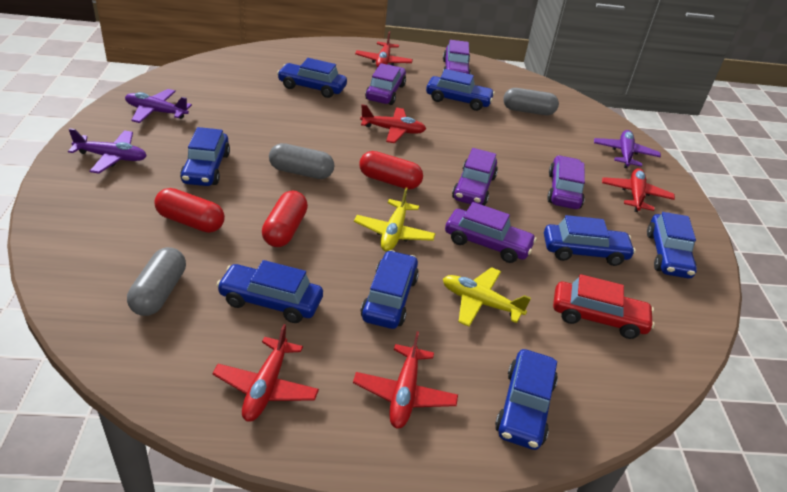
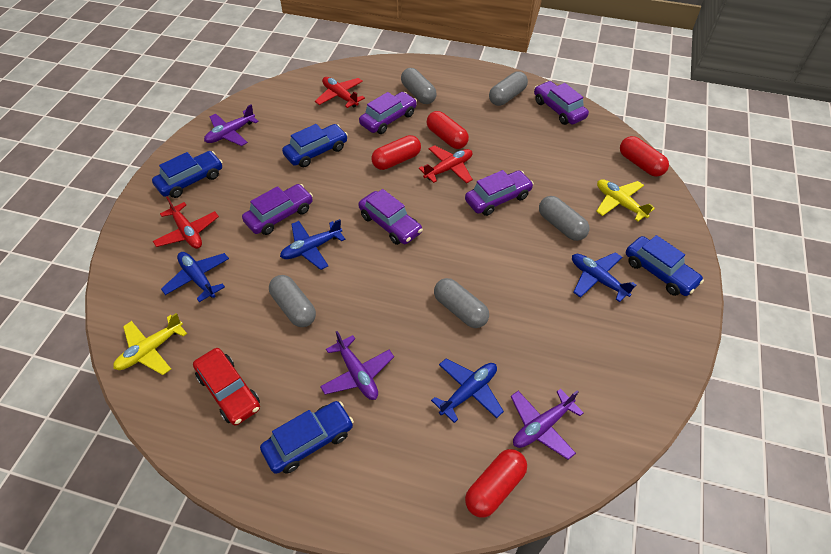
blue car: [180,127,230,186] [216,260,323,323] [277,58,347,98] [361,250,419,329] [426,69,495,111] [495,349,558,450] [544,215,636,266] [647,212,697,278] = 8 -> [152,151,223,198] [260,401,354,474] [282,124,348,167] [626,235,704,296] = 4
blue plane: none = 0 -> [161,252,229,302] [280,219,345,270] [431,359,504,423] [572,252,636,302] = 4
grey capsule: [127,247,186,316] [269,143,334,179] [503,88,559,115] = 3 -> [269,275,316,327] [401,68,437,104] [434,278,489,328] [489,71,528,106] [539,196,590,241] = 5
red capsule: [154,188,225,233] [262,191,308,247] [359,151,423,189] = 3 -> [371,135,421,170] [426,111,469,149] [465,449,527,518] [620,136,669,177] = 4
red plane: [212,324,319,422] [353,331,458,429] [355,31,413,68] [360,104,426,143] [602,168,675,212] = 5 -> [153,196,219,249] [315,77,365,108] [419,145,473,184] = 3

